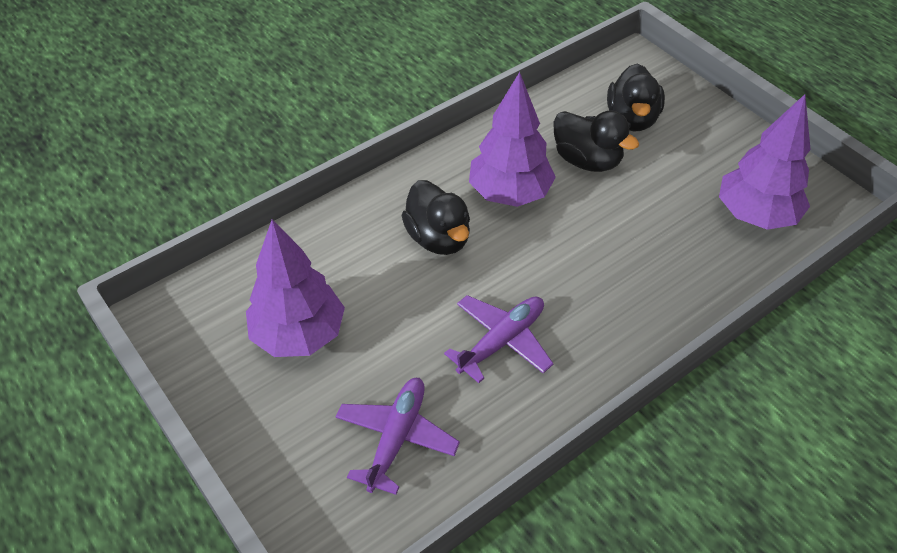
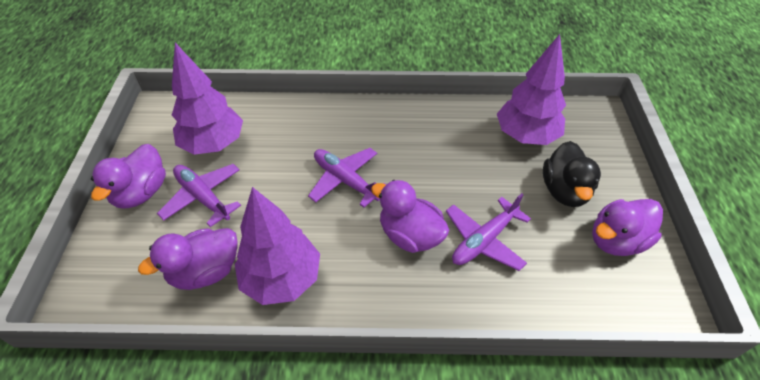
black duck: [401,180,470,255] [553,110,639,172] [607,63,665,132] = 3 -> [543,141,601,207] = 1
purple duck: none = 0 -> [91,144,166,209] [138,228,238,290] [371,180,450,253] [592,199,663,256] = 4
purple plane: [336,378,460,495] [444,295,554,383] = 2 -> [157,164,241,227] [308,148,387,208] [446,193,531,271] = 3

